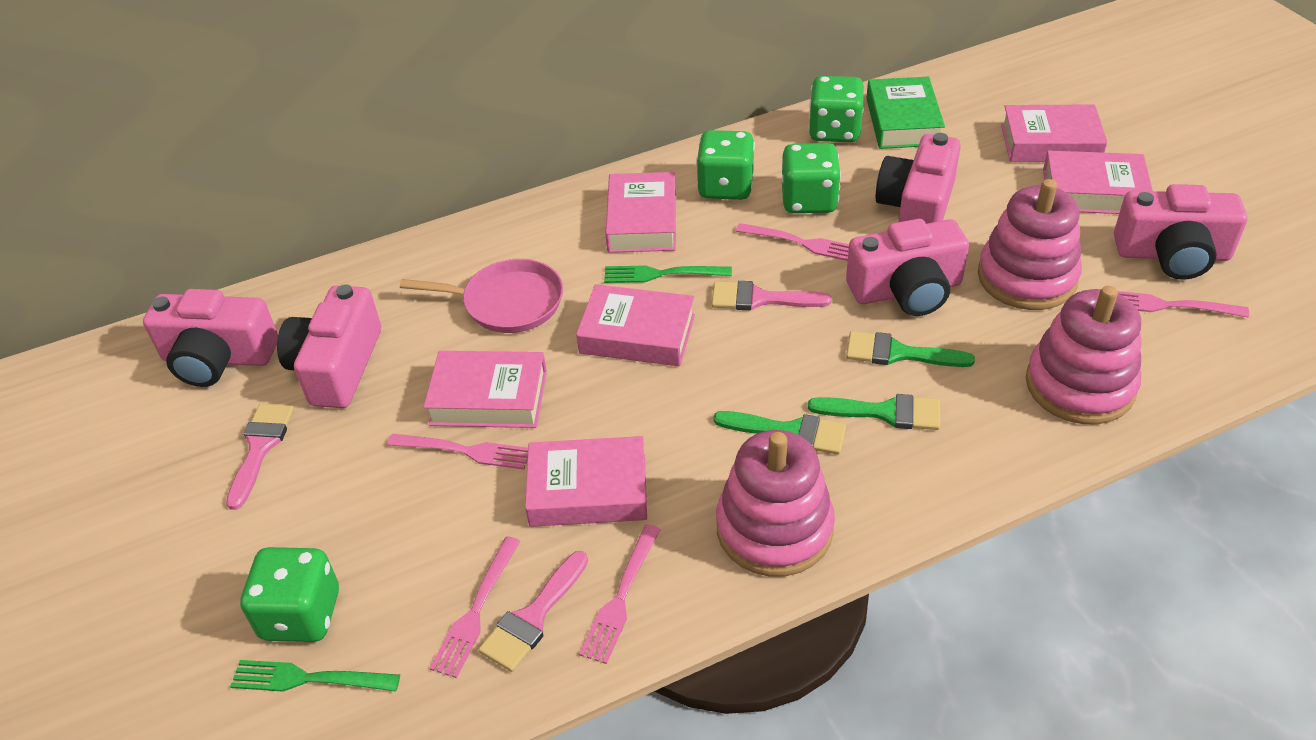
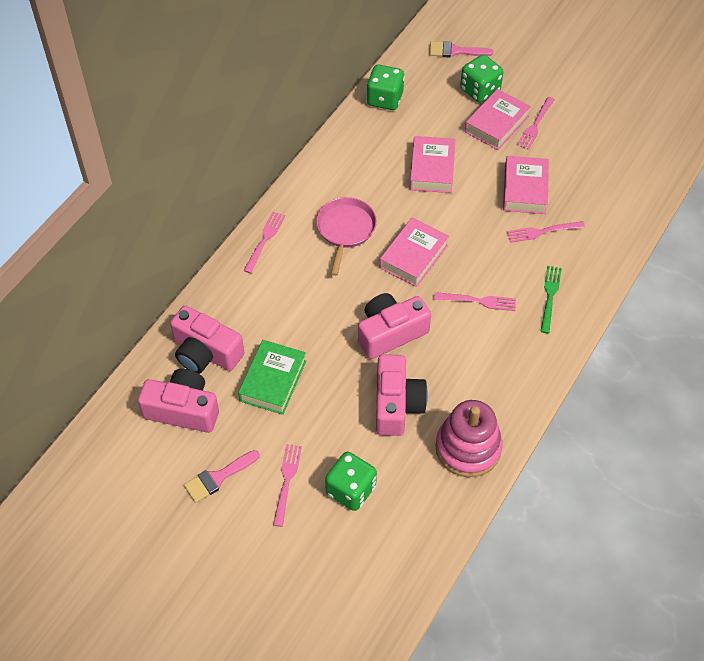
green brush: [713,411,846,455] [808,394,940,430] [846,331,975,367] = 3 -> none = 0
green dice: [240,547,339,642] [696,130,755,200] [782,143,841,213] [808,76,864,142] = 4 -> [325,452,377,511] [366,65,405,110] [460,54,503,103] = 3
green fork: [230,660,400,692] [604,266,732,283] = 2 -> [540,266,562,333] = 1
pink book: [424,351,547,428] [525,436,647,527] [576,284,695,366] [605,172,676,253] [1001,104,1107,162] [1043,151,1153,214] = 6 -> [380,218,449,287] [410,136,455,193] [465,89,531,150] [503,156,549,214] = 4
pink brush: [226,404,294,510] [478,551,588,672] [712,281,832,311] = 3 -> [184,450,260,503] [429,41,493,58] = 2
pink camera: [143,289,278,387] [277,284,381,408] [846,219,969,316] [875,133,961,224] [1114,184,1247,280] = 5 -> [138,369,219,433] [170,305,244,374] [358,293,431,359] [376,354,428,436] = 4
pink stacking toy: [716,430,835,577] [978,179,1082,310] [1026,286,1141,425] = 3 -> [435,400,503,478] = 1

